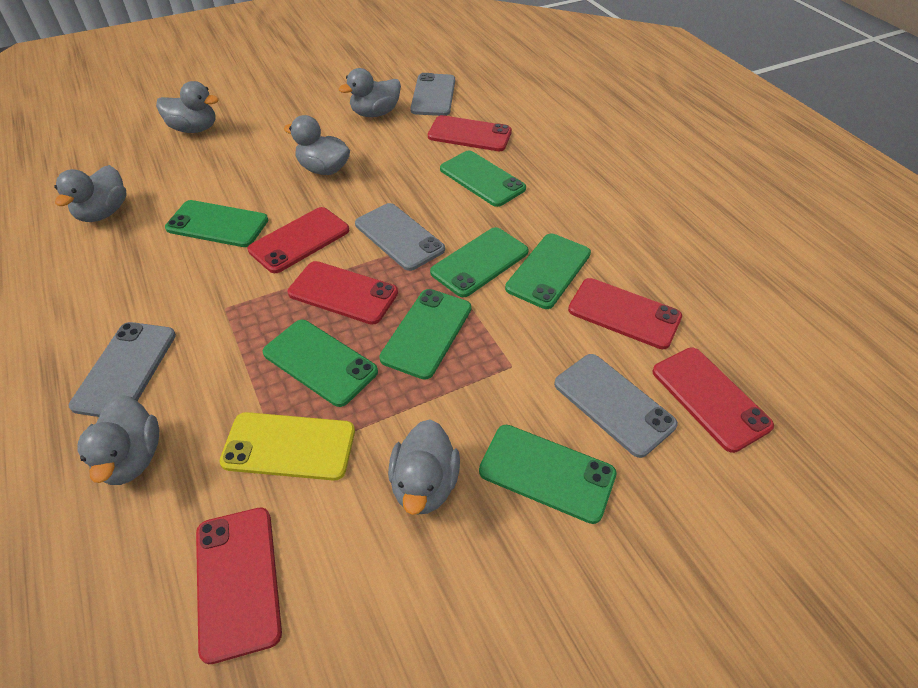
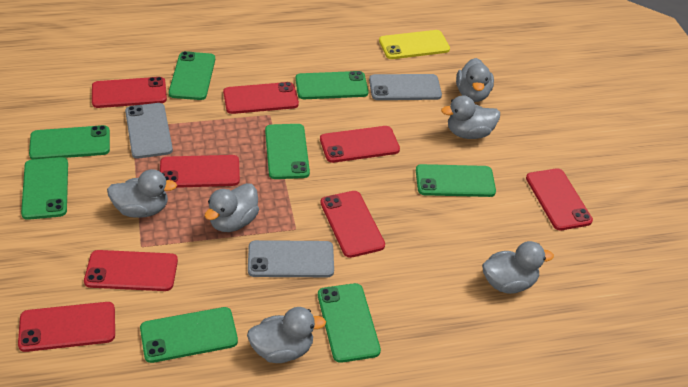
green phone: [165,200,268,247] [263,320,378,407] [379,289,471,380] [430,227,529,297] [440,151,526,207] [479,425,617,524] [505,233,591,309] = 7 -> [21,157,68,220] [29,125,110,160] [140,307,238,363] [169,51,215,100] [265,124,310,179] [295,71,369,99] [318,283,381,363] [416,164,496,197] = 8
grey phone: [69,322,176,417] [355,203,445,271] [410,73,455,116] [554,354,678,458] = 4 -> [125,103,173,158] [248,240,334,277] [369,74,442,100] = 3
red phone: [196,508,282,664] [248,207,350,273] [288,261,398,325] [428,115,512,151] [568,278,682,349] [652,347,774,453] = 6 -> [18,302,115,352] [84,250,178,291] [92,77,167,108] [160,155,240,188] [223,82,299,114] [320,126,400,163] [321,191,385,258] [526,168,593,230] = 8

